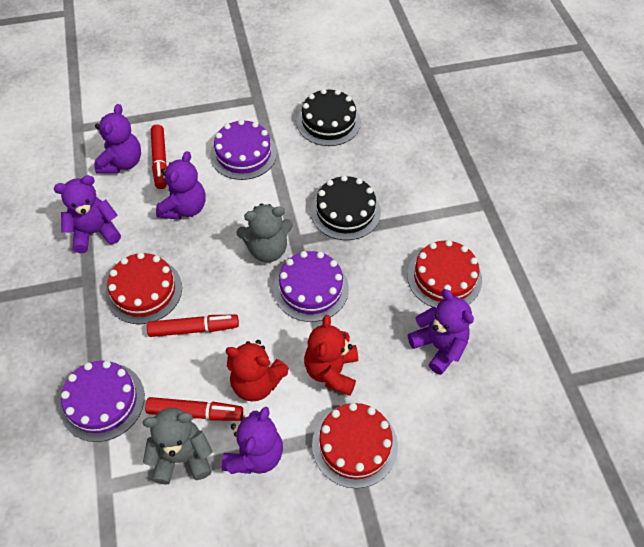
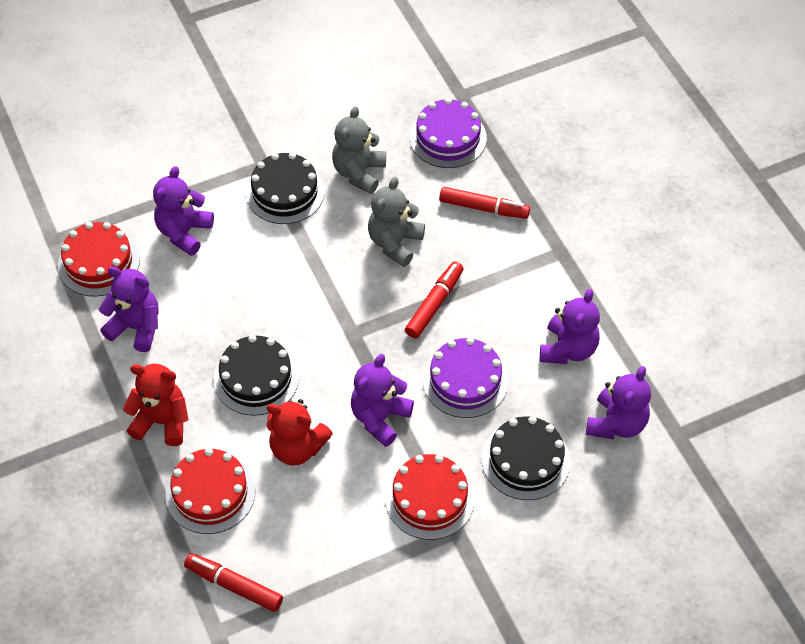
black cake: [297,89,361,146] [311,175,381,240] = 2 -> [214,335,299,416] [246,152,325,224] [482,416,570,500] = 3
purple cake: [60,361,145,442] [210,119,277,180] [273,251,349,322] = 3 -> [410,98,487,168] [423,337,508,418] = 2

